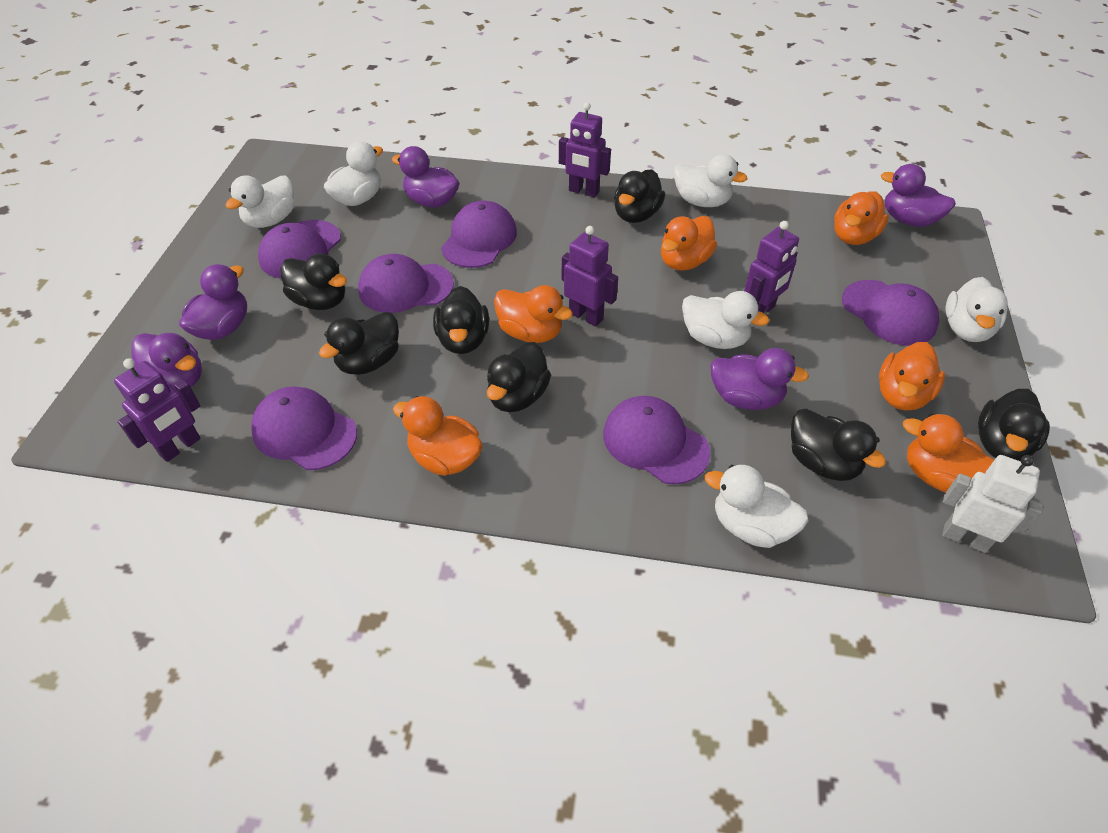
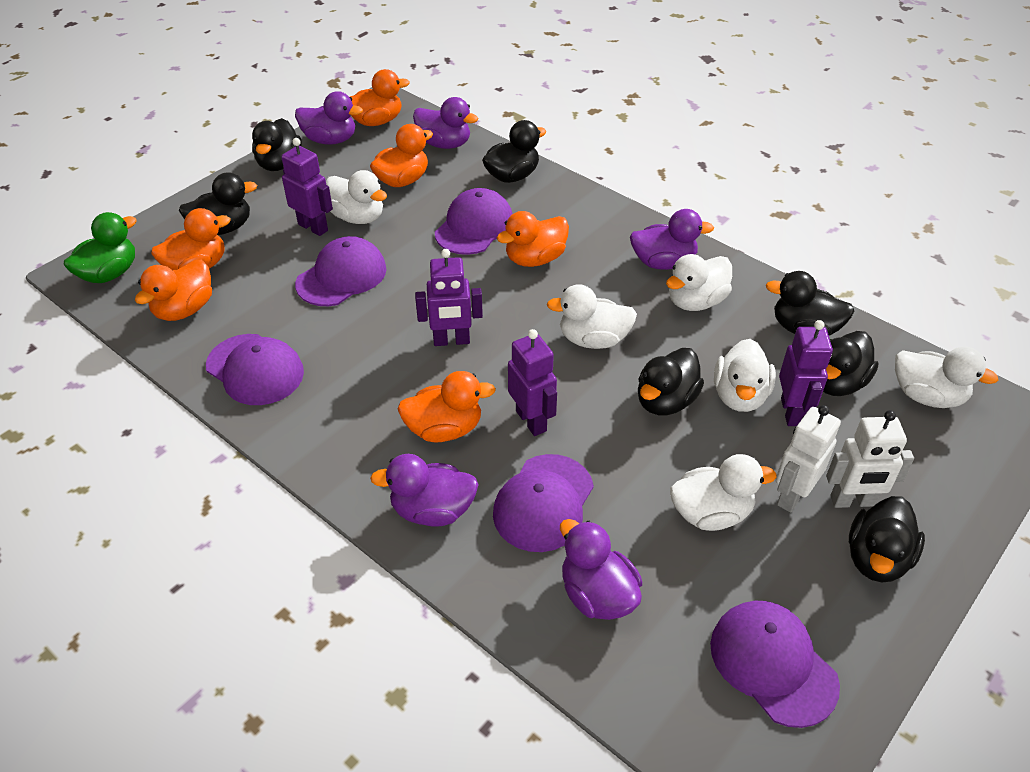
green duck: none = 0 -> [64,212,137,283] = 1
purple cap: [251,386,357,470] [258,220,341,279] [358,254,454,313] [441,201,517,268] [603,396,710,484] [842,280,939,346] = 6 -> [206,334,304,405] [295,236,386,306] [435,188,512,255] [493,454,594,552] [710,601,840,728] = 5
white robot: [942,455,1043,553] = 1 -> [776,405,841,513] [826,410,914,508] = 2

